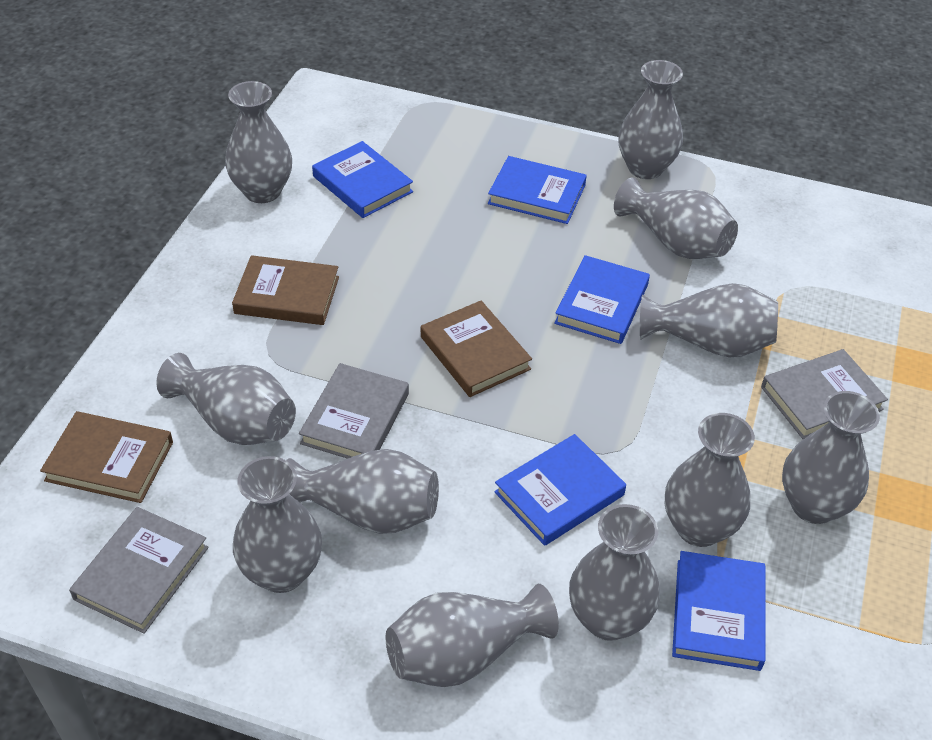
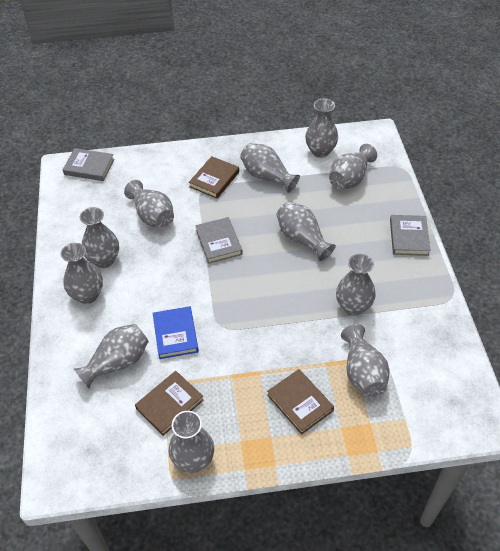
blue book: [312,141,413,218] [488,156,587,224] [494,434,626,546] [554,255,650,344] [672,551,766,671] = 5 -> [153,306,199,359] = 1

